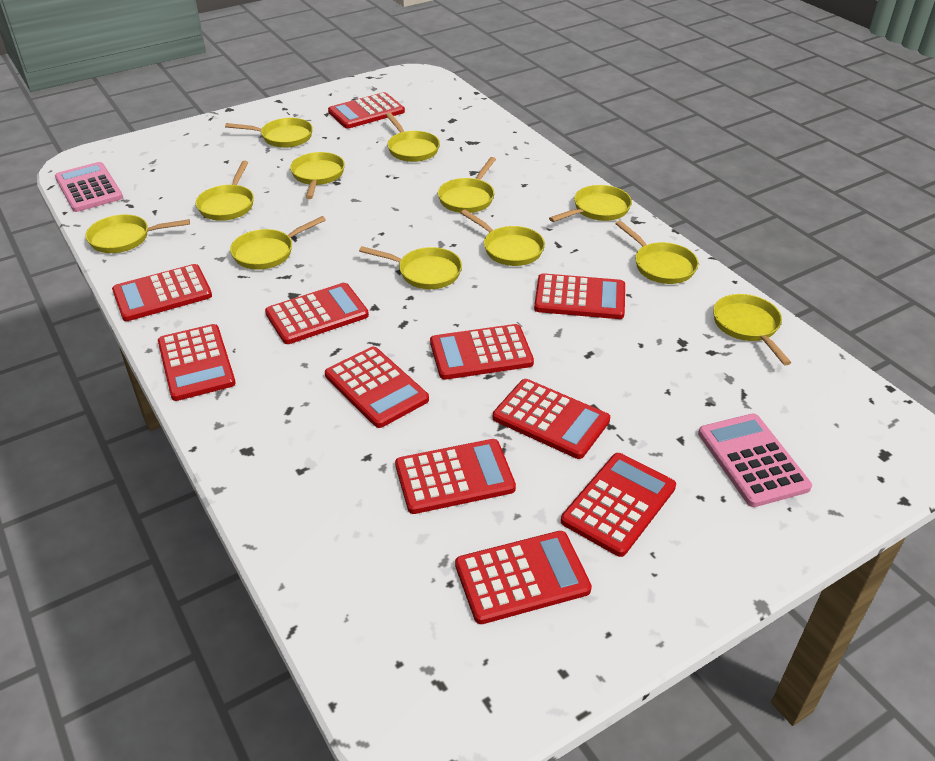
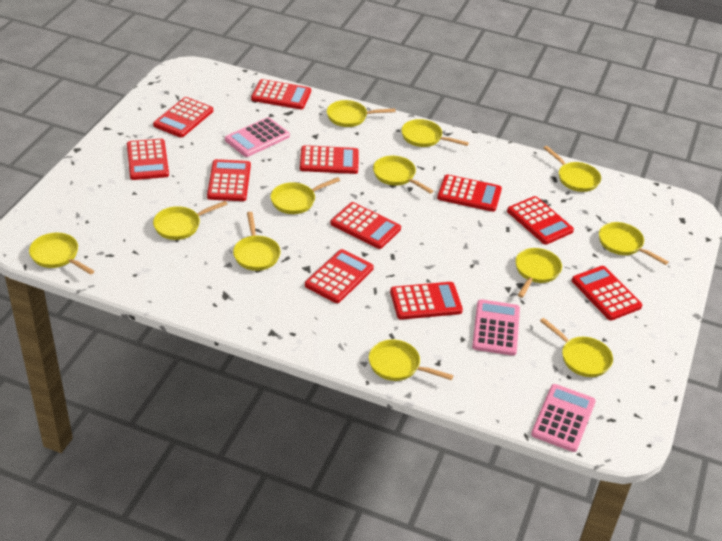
pink calculator: [55,162,123,212] [698,414,812,507] = 2 -> [225,117,290,157] [472,299,520,356] [531,384,596,452] = 3

